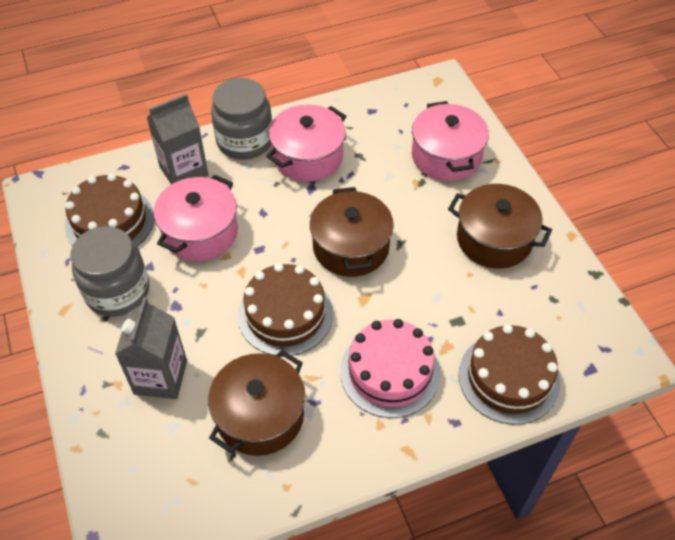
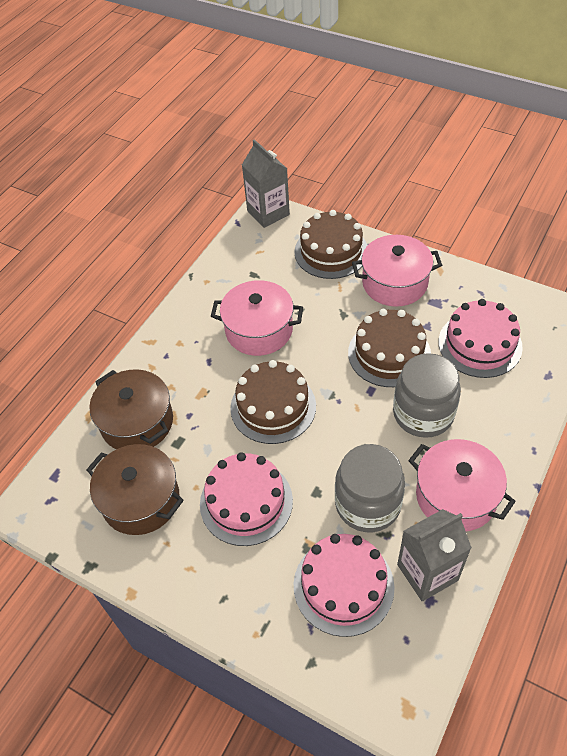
brown pot: [208,350,305,456] [310,187,394,277] [448,184,552,269] = 3 -> [86,444,184,535] [89,369,173,449] = 2
pink cake: [340,319,440,418] = 1 -> [200,452,293,546] [294,534,395,637] [439,299,523,378] = 3

